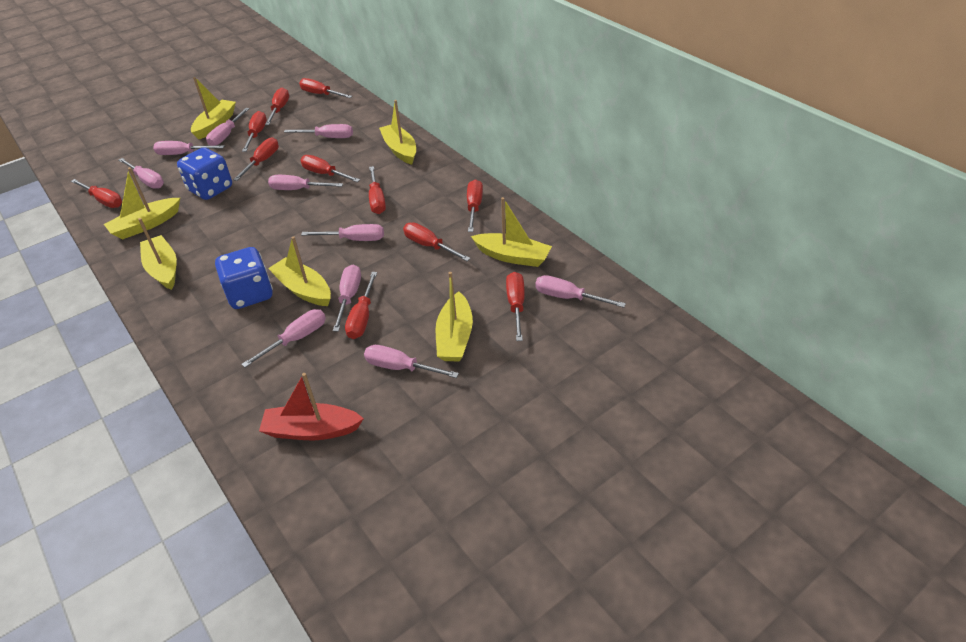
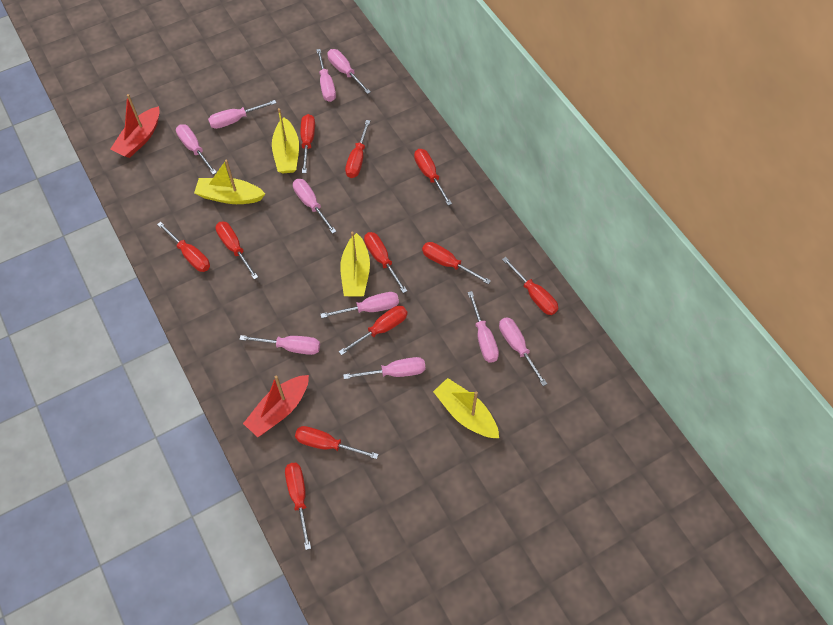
blue dice: [177,147,232,200] [215,247,273,309] = 2 -> none = 0
red boat: [259,373,364,440] = 1 -> [110,94,159,158] [243,375,309,437] = 2
yellow boat: [104,167,180,240] [138,218,177,290] [191,77,236,139] [268,236,331,306] [379,100,416,165] [436,272,473,361] [471,197,552,267] = 7 -> [194,160,265,204] [272,108,299,173] [340,232,370,296] [433,378,499,438] = 4

